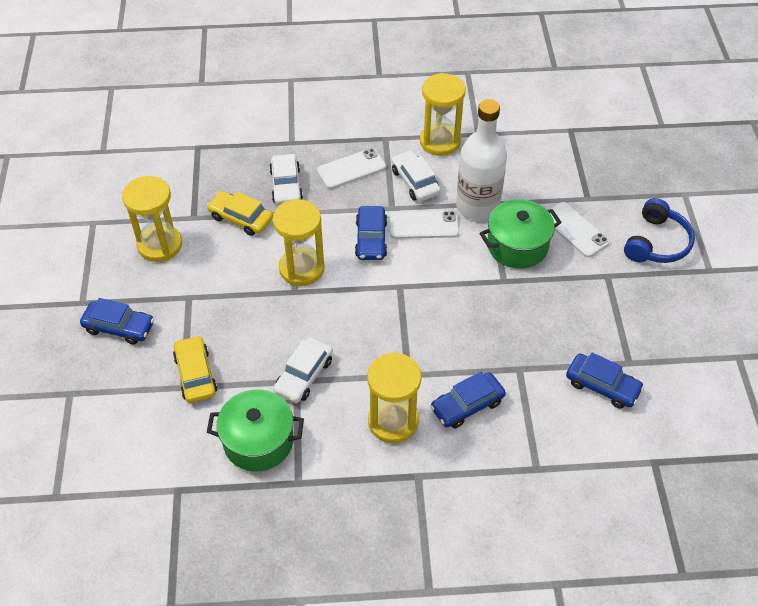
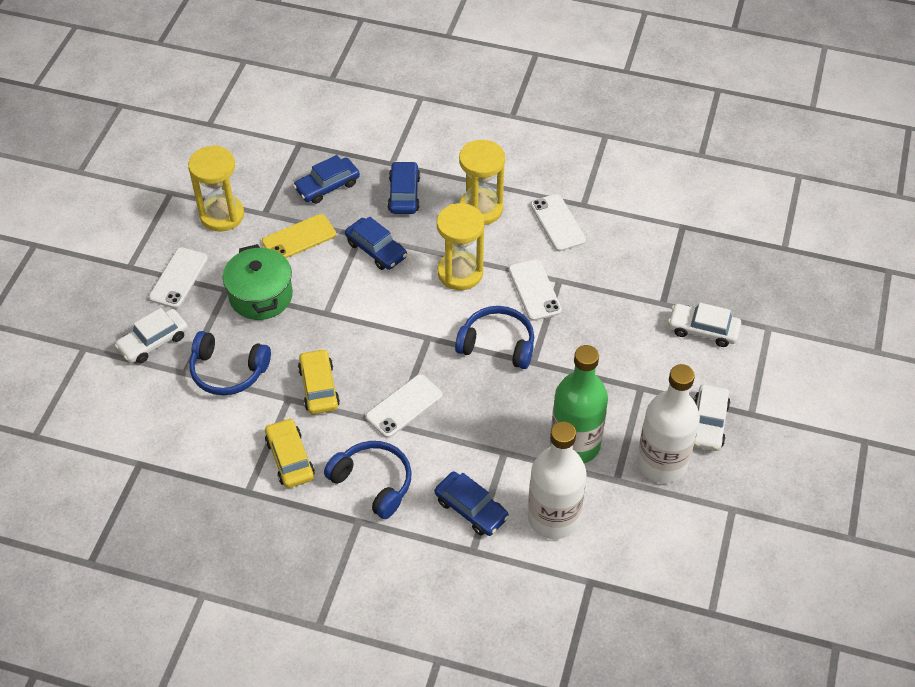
blue headphones: [624,198,695,263] = 1 -> [189,331,271,395] [324,441,412,519] [455,306,534,369] = 3
green bottle: none = 0 -> [550,345,608,463] = 1
green pot: [207,389,304,472] [480,199,562,269] = 2 -> [223,244,293,320] = 1
white bottle: [456,99,507,220] = 1 -> [528,421,587,539] [637,364,700,483] = 2
white phone: [317,148,386,189] [389,211,459,239] [549,202,610,257] = 3 -> [149,247,208,308] [366,374,443,438] [508,259,562,321] [531,194,586,251] = 4
yellow hourglass: [122,176,182,262] [273,199,325,286] [367,352,422,443] [420,73,465,156] = 4 -> [188,145,244,232] [437,203,484,290] [459,140,505,225] = 3
yellow phone: none = 0 -> [262,214,336,258] = 1

